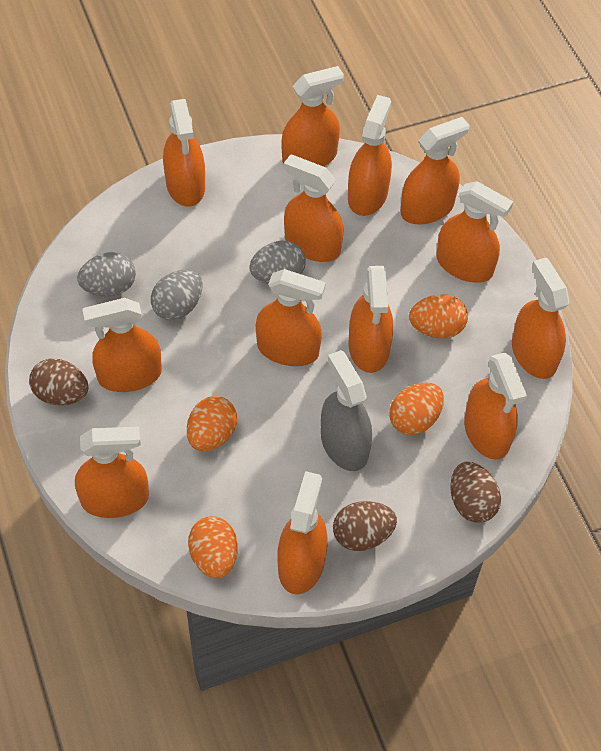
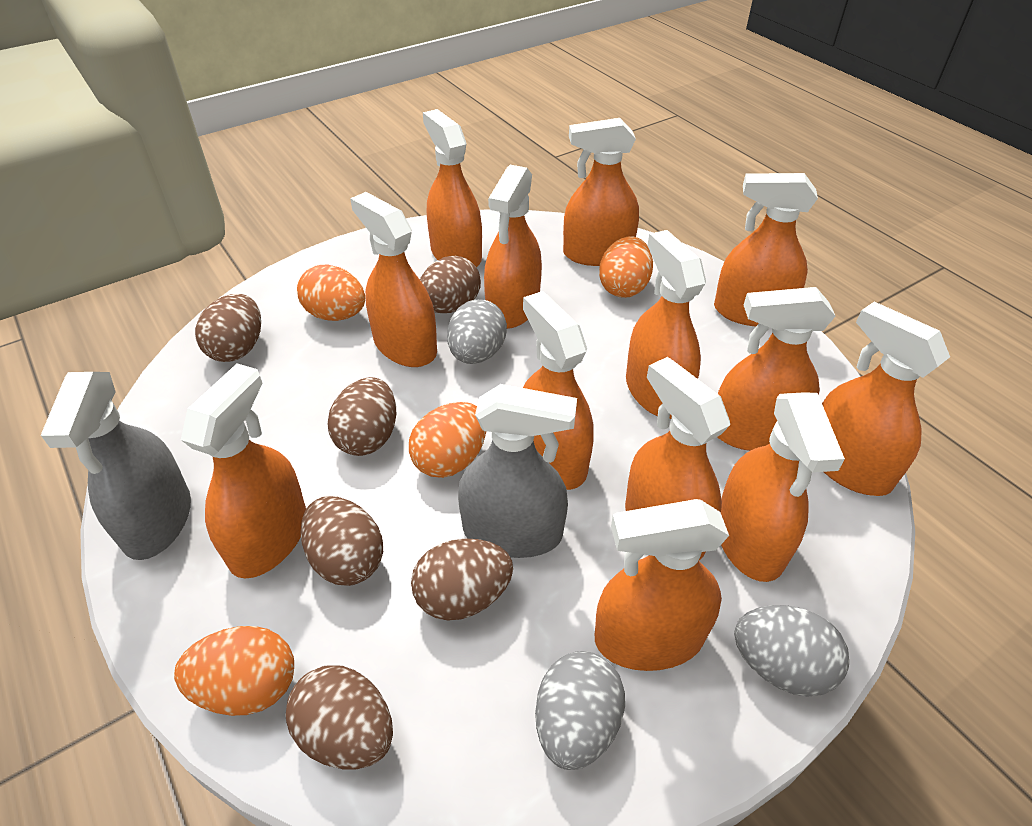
brown egg: [29,359,88,405] [333,501,397,551] [450,462,501,523] = 3 -> [195,294,261,362] [286,665,393,769] [300,496,383,586] [328,377,396,456] [411,539,513,621] [420,256,481,313] = 6
grey spray bottle: [321,350,372,471] = 1 -> [41,372,191,560] [458,384,577,558] = 2

